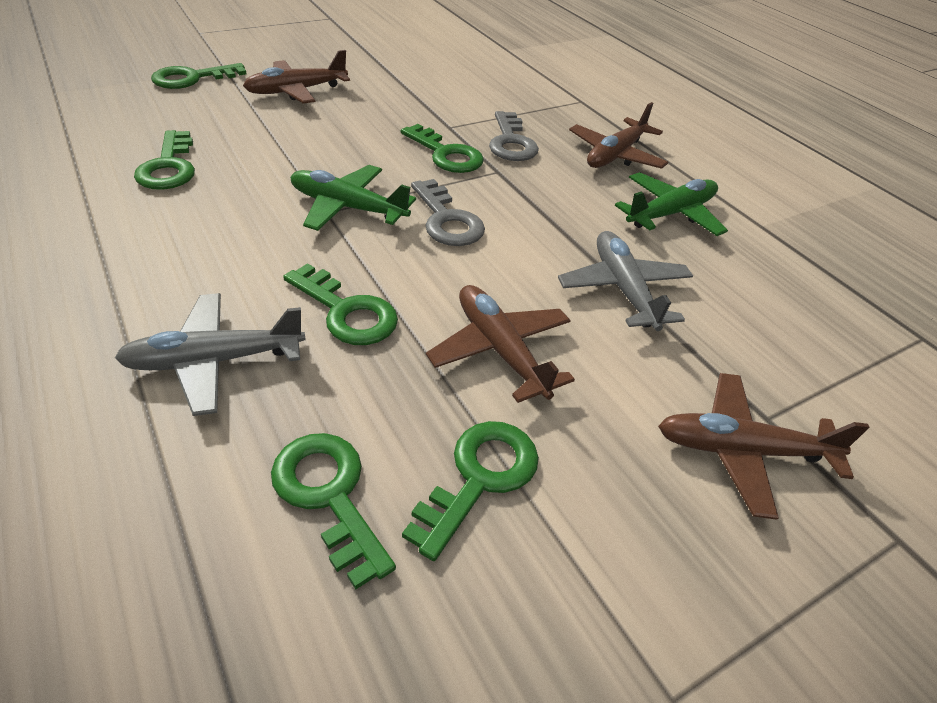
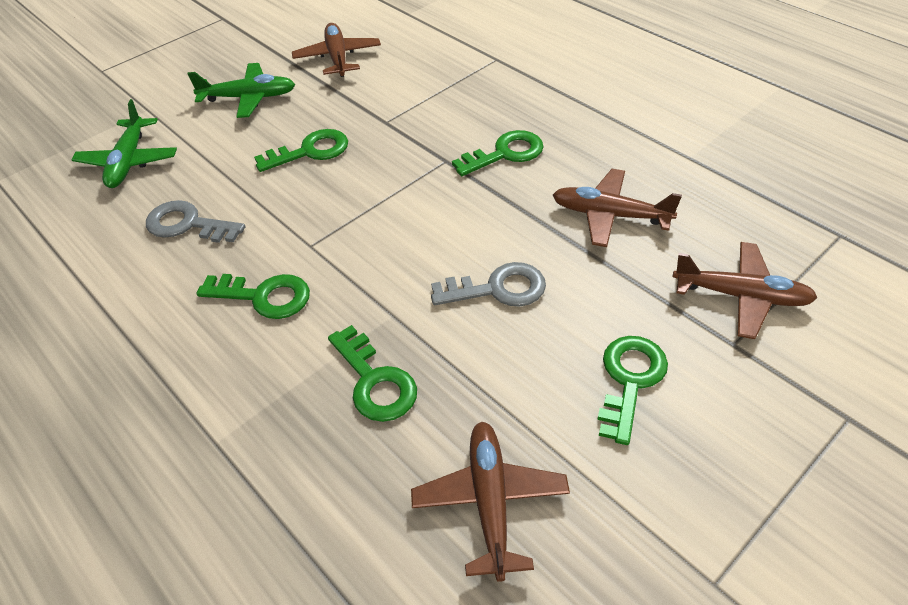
green key: [134,130,195,190] [151,63,246,89] [271,433,396,589] [283,263,398,345] [401,124,484,173] [402,421,539,561] = 6 -> [196,274,310,319] [254,129,348,172] [328,325,417,422] [452,130,543,176] [597,336,668,445] = 5
grey plane: [115,293,306,416] [558,231,693,331] = 2 -> none = 0

